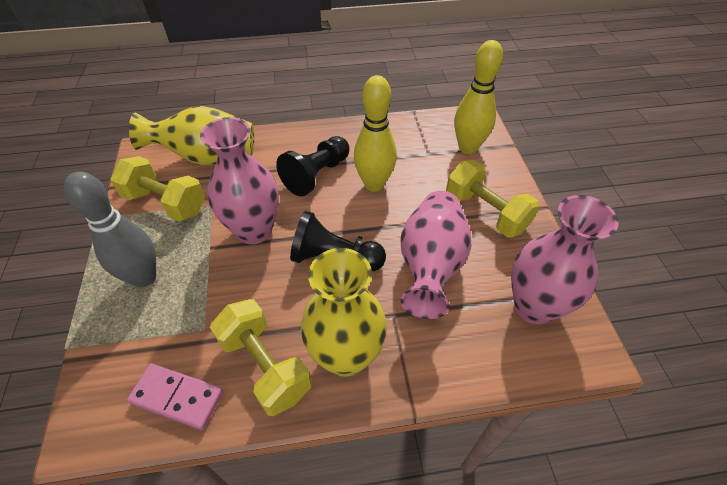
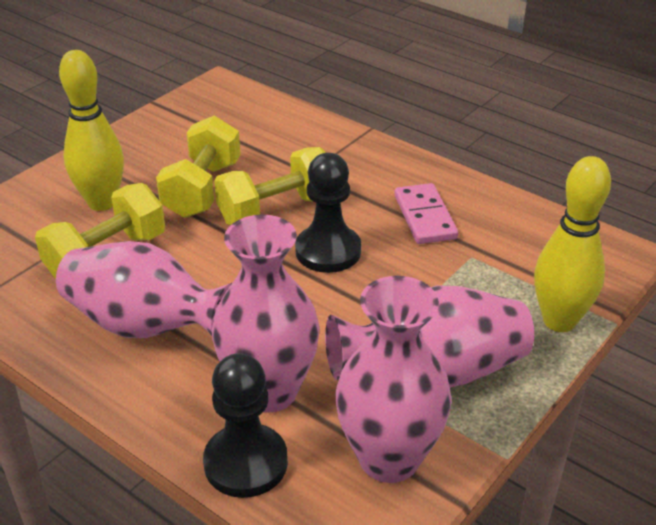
grey bowling pin: [64,172,156,287] = 1 -> none = 0
pink vase: [200,117,279,244] [400,191,471,319] [511,195,618,325] = 3 -> [56,241,232,338] [212,215,320,413] [325,285,534,388] [335,276,452,483] = 4
yellow vase: [129,106,255,165] [301,248,387,377] = 2 -> none = 0

